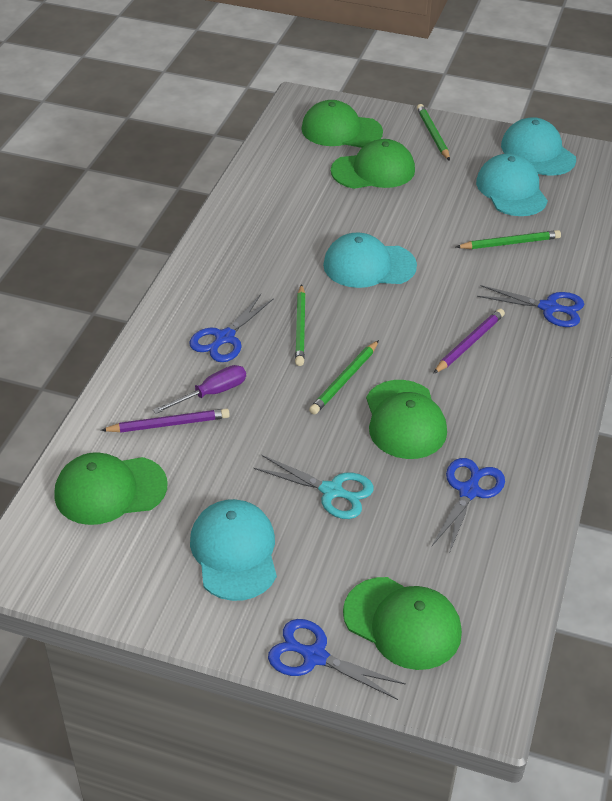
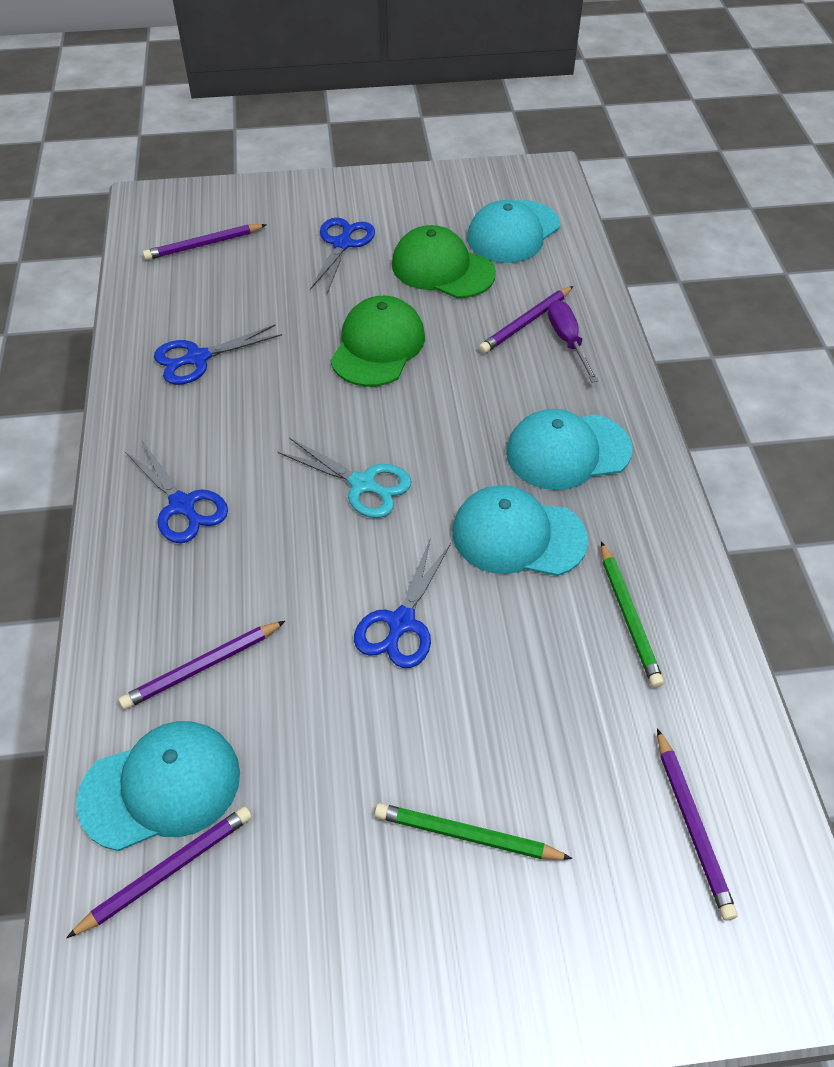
green cap: [54,452,167,525] [301,100,383,148] [331,139,415,189] [343,577,462,670] [366,380,447,459] = 5 -> [330,296,425,387] [392,225,496,298] = 2
green pencil: [295,284,306,366] [309,340,379,415] [417,104,450,161] [456,230,561,249] = 4 -> [375,803,572,860] [601,542,664,688] = 2
purple pencil: [101,409,230,433] [433,309,505,374] = 2 -> [66,806,252,938] [119,621,285,710] [143,224,267,260] [479,286,573,354] [657,728,737,921] = 5

